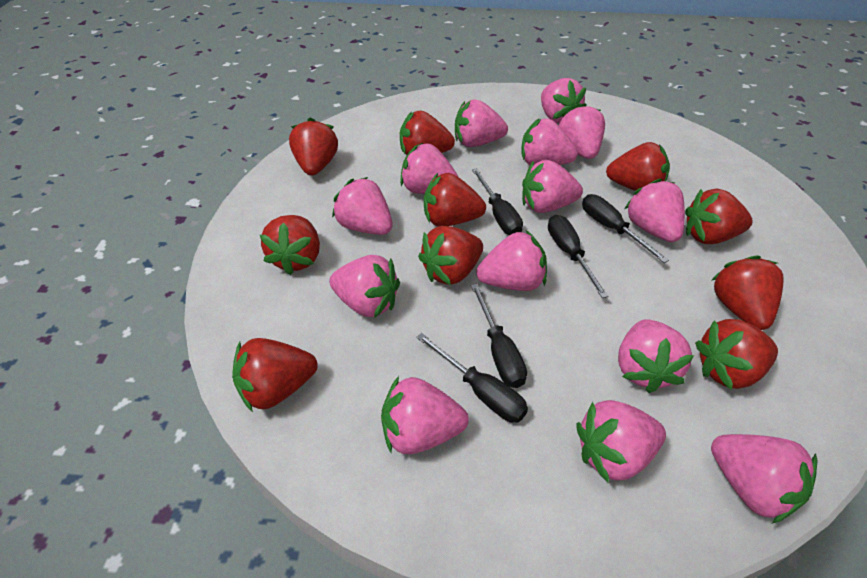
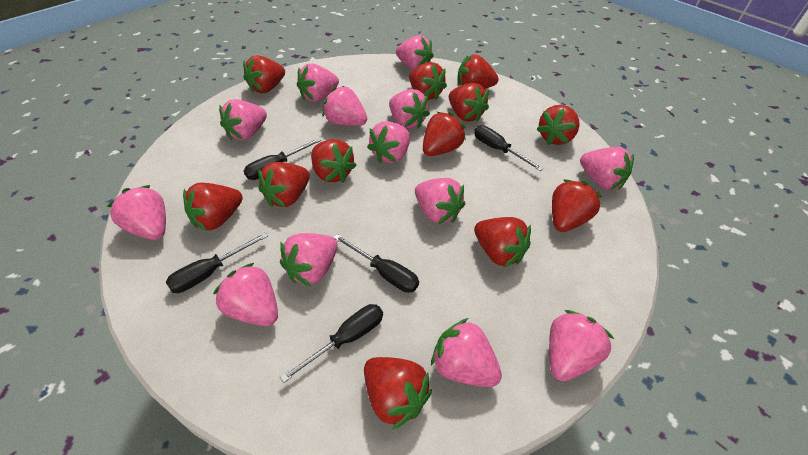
pink strawberry: [329,255,400,318] [332,177,393,235] [381,376,469,454] [400,143,458,194] [455,99,508,147] [476,230,547,291] [521,118,578,165] [522,160,583,213] [541,78,586,124] [559,103,605,159] [576,400,666,482] [618,319,694,393] [625,179,685,242] [711,434,818,523] = 14 -> [107,185,166,240] [213,263,278,326] [219,99,267,140] [280,233,337,286] [297,64,339,102] [322,86,367,126] [367,121,410,163] [389,89,430,129] [396,35,434,70] [415,178,465,224] [431,318,502,387] [549,310,614,381] [580,147,634,190] = 13
red strawberry: [232,338,318,412] [260,215,320,275] [289,118,338,175] [400,110,455,155] [418,226,483,285] [424,173,486,226] [606,142,670,191] [685,189,753,244] [695,319,778,390] [711,255,784,330] = 10 -> [183,183,243,231] [243,55,285,93] [258,162,310,207] [311,139,357,183] [364,357,432,429] [409,62,447,100] [423,112,466,156] [449,83,489,122] [457,55,499,88] [474,217,531,267] [537,105,580,145] [552,179,603,232] = 12

